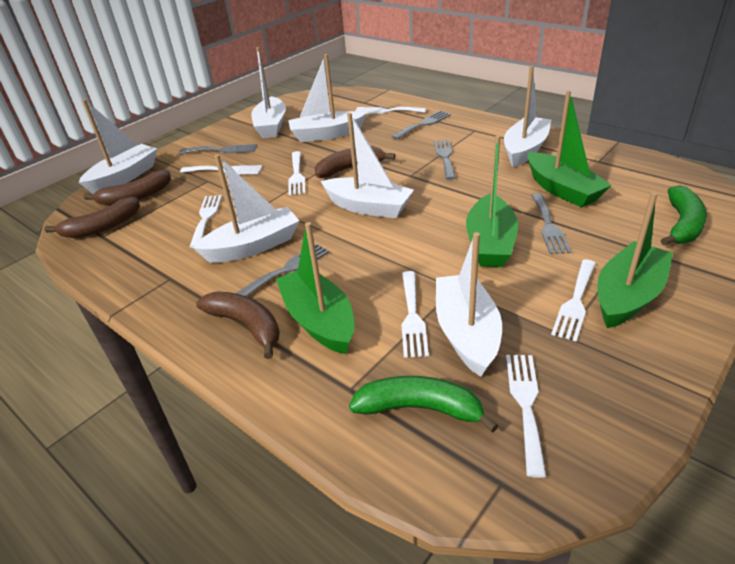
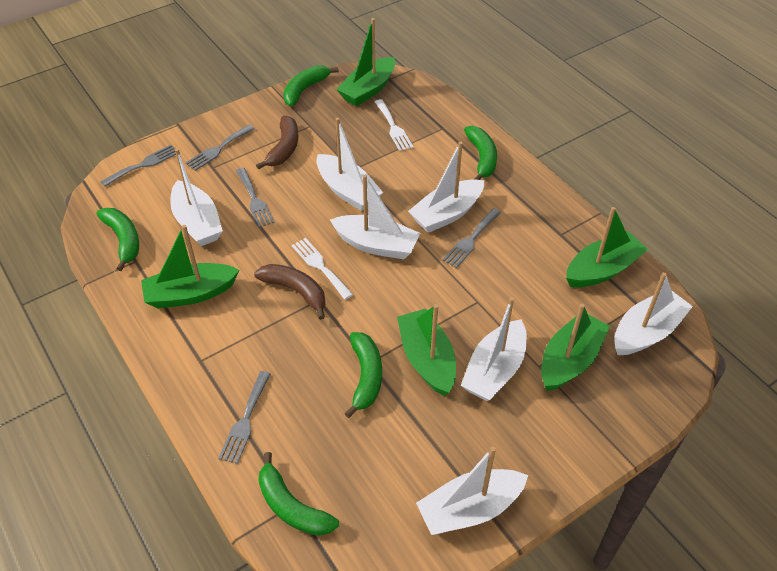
brown banana: [45,197,140,238] [84,170,171,206] [196,292,280,359] [315,146,396,178] = 4 -> [254,264,325,320] [256,116,298,170] = 2
green banana: [349,376,498,433] [661,185,707,246] = 2 -> [96,208,139,271] [258,452,339,536] [283,65,339,106] [344,332,382,418] [464,126,497,180] = 5
green boat: [276,222,354,354] [466,135,518,267] [528,91,612,208] [597,192,673,328] = 4 -> [141,225,239,308] [336,18,395,106] [397,304,456,396] [541,304,610,391] [566,207,648,287] = 5
white fork: [180,165,262,174] [190,195,222,248] [288,151,305,195] [355,107,426,114] [401,271,429,358] [506,355,547,478] [551,260,596,342] = 7 -> [292,238,353,300] [375,99,414,151] = 2

